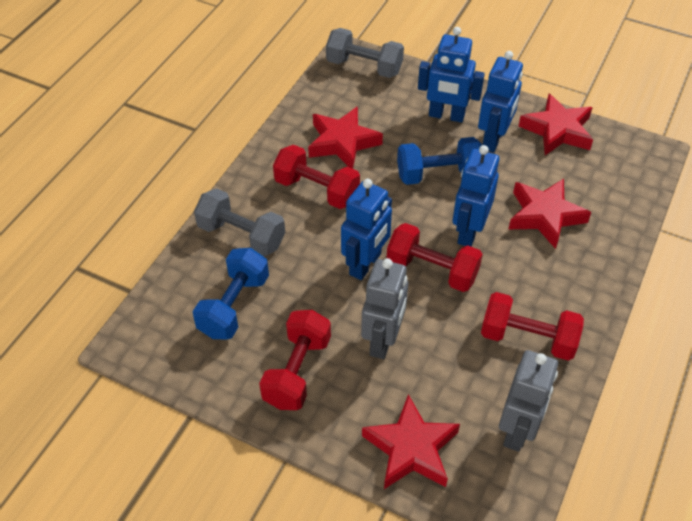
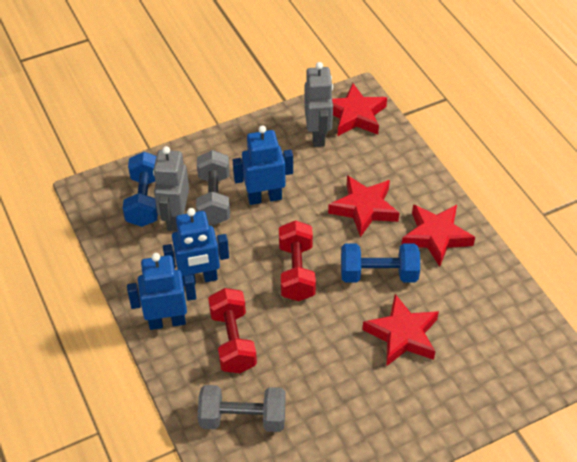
blue robot: [341,179,392,280] [418,27,485,123] [453,145,499,247] [478,51,523,152] = 4 -> [127,253,196,330] [163,208,229,287] [233,125,293,205] = 3
red dumbbell: [259,310,331,410] [273,145,360,209] [387,223,483,292] [481,292,584,361] = 4 -> [208,288,257,373] [279,220,316,301] = 2

